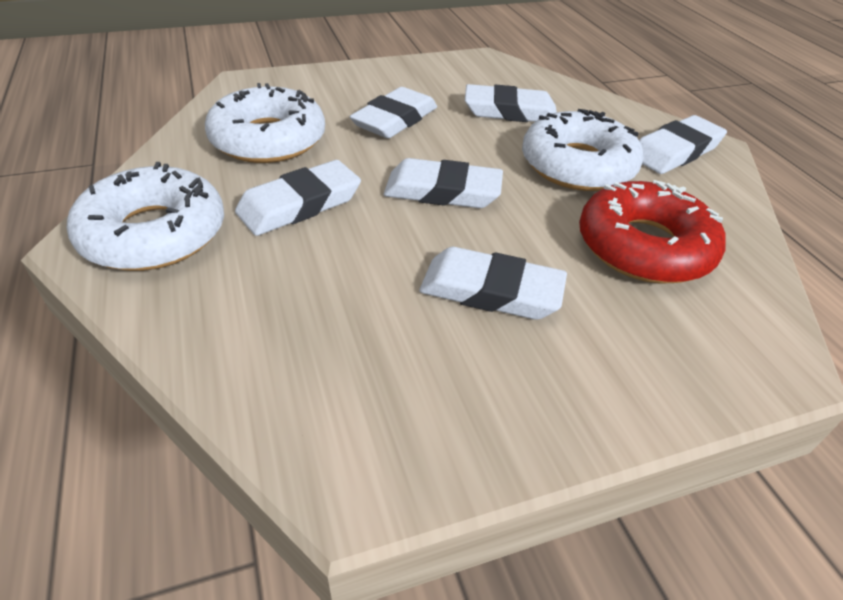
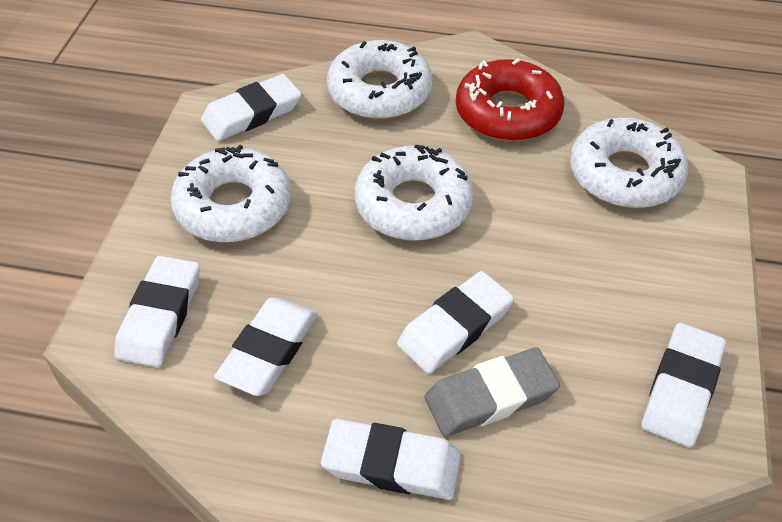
grey eraser: none = 0 -> [424,347,560,437] = 1
white donut: [67,162,224,271] [205,83,325,163] [522,109,644,191] = 3 -> [170,145,291,243] [327,40,433,119] [355,145,474,241] [570,118,688,208] = 4

